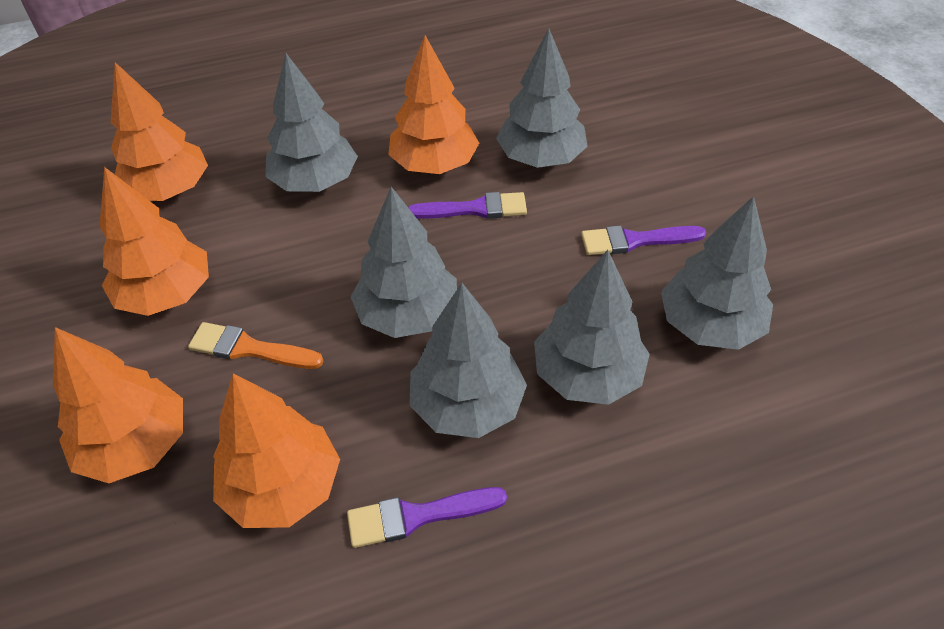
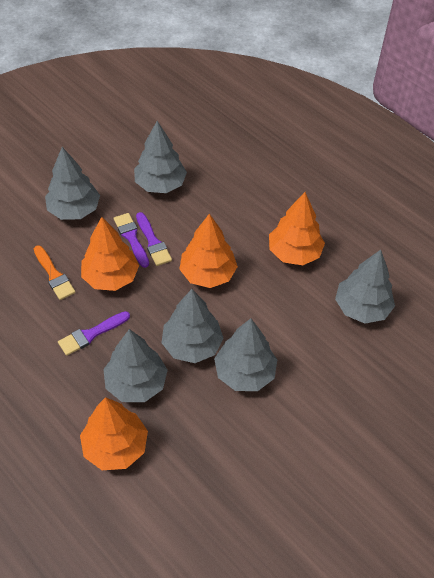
orange tree: [53,327,183,483] [100,167,209,316] [111,62,208,201] [213,374,340,528] [388,35,479,174] = 5 -> [80,397,148,470] [81,217,139,291] [179,214,238,288] [269,192,325,265] = 4

